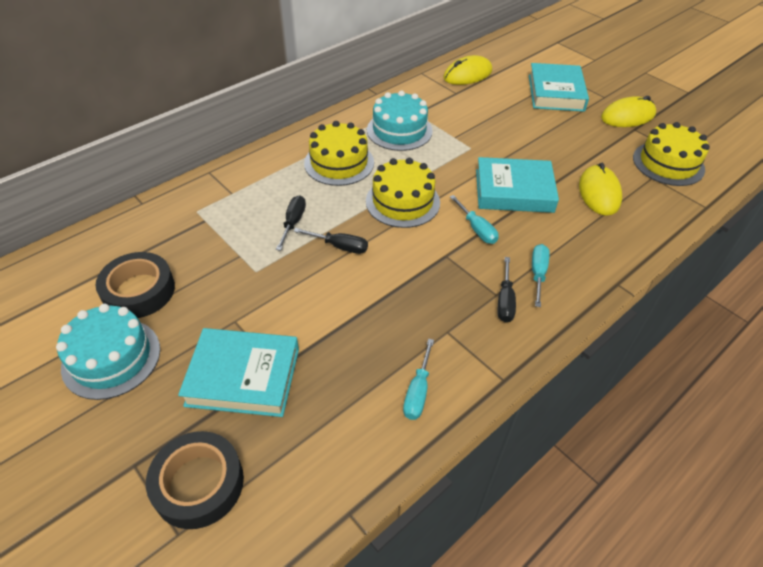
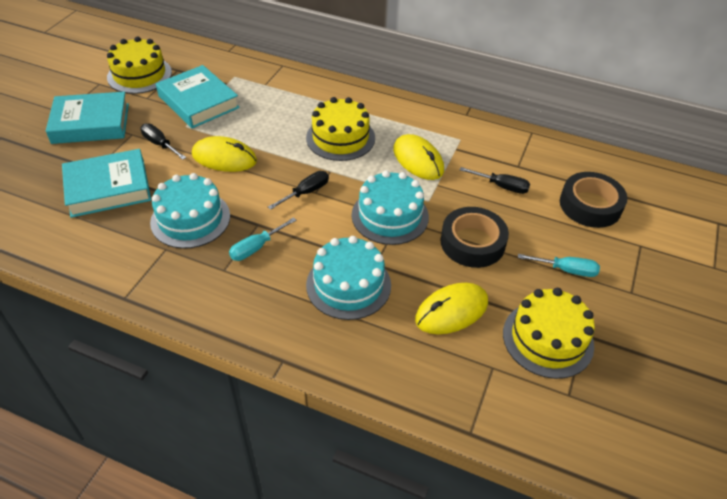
turquoise cake: [56,304,160,400] [367,90,433,151] = 2 -> [150,173,230,249] [306,236,391,320] [352,170,429,245] = 3
turquoise screwdriver: [403,339,434,420] [450,195,498,244] [532,244,550,307] = 3 -> [229,217,297,261] [518,254,600,277] = 2

